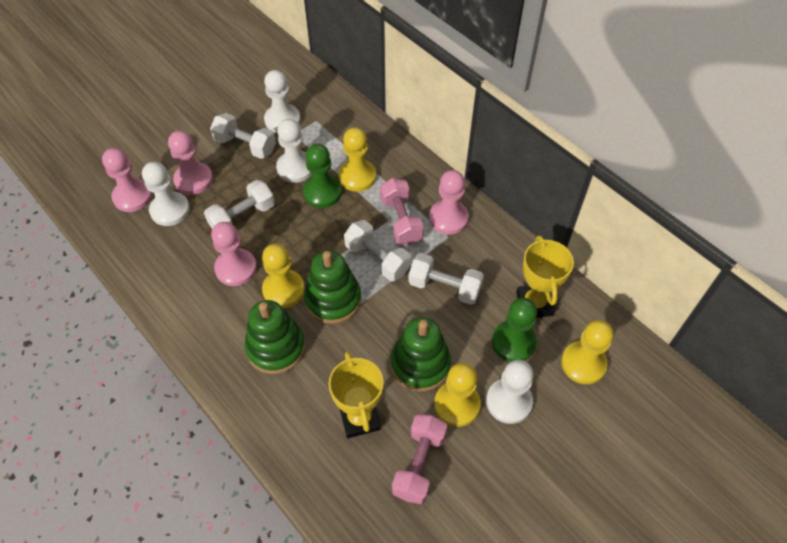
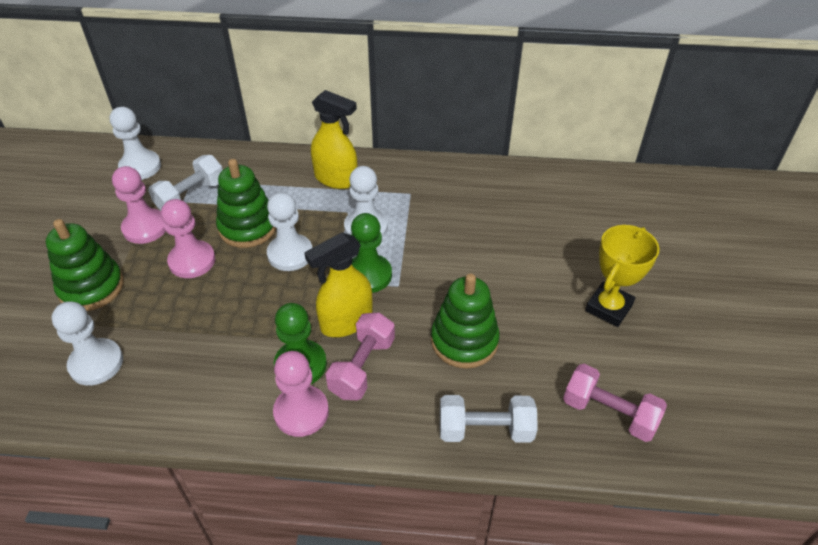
pink pawn: [102,148,152,212] [168,131,213,195] [211,222,257,286] [429,170,469,235] = 4 -> [112,166,166,244] [161,199,215,278] [273,351,329,437] = 3
white dumbbell: [204,180,275,229] [210,113,276,159] [344,220,411,281] [408,253,484,305] = 4 -> [148,155,223,211] [440,395,538,443] = 2
yellow pawn: [262,244,305,308] [338,127,376,192] [434,363,481,427] [561,320,613,384] = 4 -> none = 0
yellow spray bottle: none = 0 -> [304,232,372,337] [311,90,357,189] = 2
yellow trophy: [329,351,384,438] [516,236,574,317] = 2 -> [585,225,659,327] = 1

